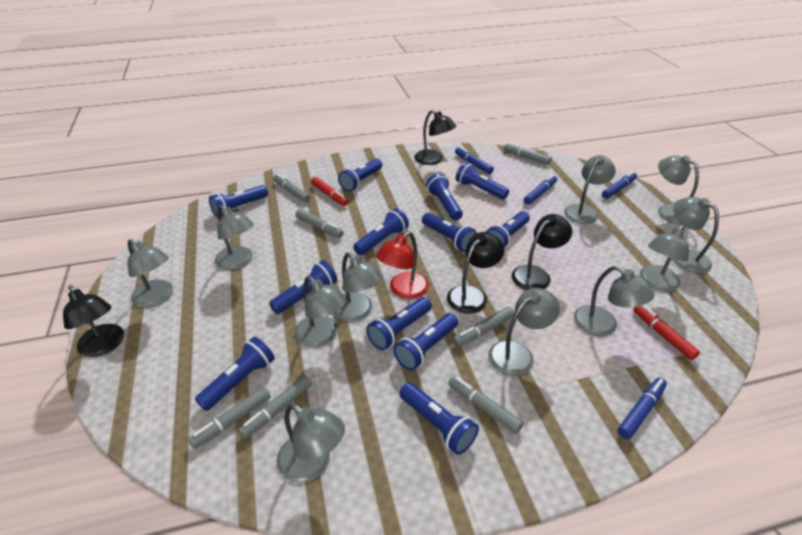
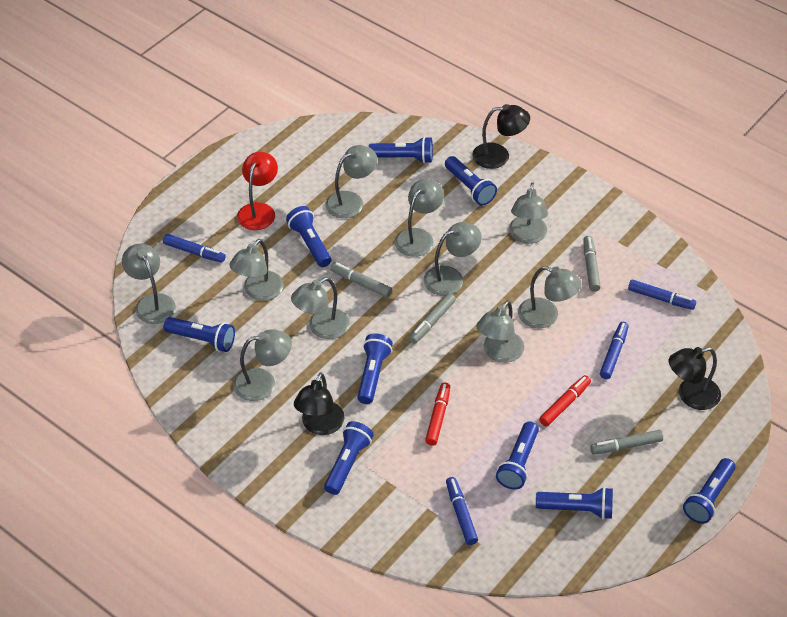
black lamp: [63,285,124,357] [414,110,456,165] [447,232,504,314] [512,214,572,290] = 4 -> [294,372,345,435] [472,104,530,169] [669,347,721,410] = 3
blue flashlight: [195,337,275,411] [209,185,268,218] [269,260,337,314] [338,159,382,191] [353,208,409,255] [366,297,432,350] [393,313,458,370] [399,382,479,455] [422,213,477,252] [426,173,463,221] [456,162,509,200] [486,211,530,248] = 12 -> [164,317,235,352] [286,206,331,267] [324,421,374,495] [357,333,393,404] [368,137,433,164] [445,156,497,206] [496,421,539,490] [536,487,613,520] [683,458,736,524] = 9
grey lamp: [127,239,173,308] [215,205,254,270] [277,404,345,483] [295,276,347,347] [333,252,383,322] [488,288,560,376] [564,155,616,224] [574,266,655,336] [640,225,689,292] [658,155,699,224] [672,197,719,273] = 11 -> [122,243,176,324] [229,239,284,301] [233,329,292,401] [291,277,350,339] [325,145,377,218] [395,179,444,257] [424,222,482,296] [476,300,525,363] [509,182,548,244] [518,266,581,328] = 10
grey marker: [188,387,271,449] [238,375,312,439] [273,174,311,203] [295,209,344,238] [448,376,524,434] [453,307,515,347] [504,143,551,165] = 7 -> [330,262,392,298] [409,293,456,344] [583,236,601,292] [590,430,663,455] = 4

